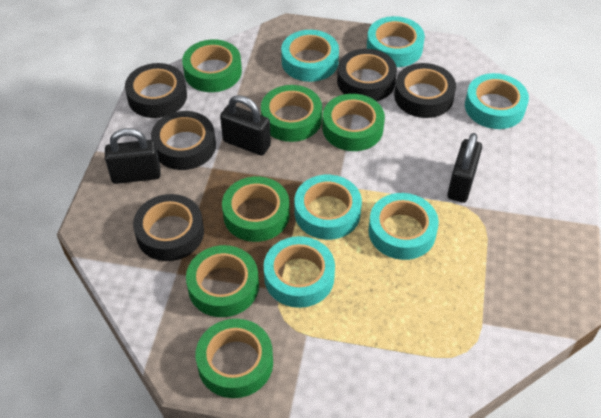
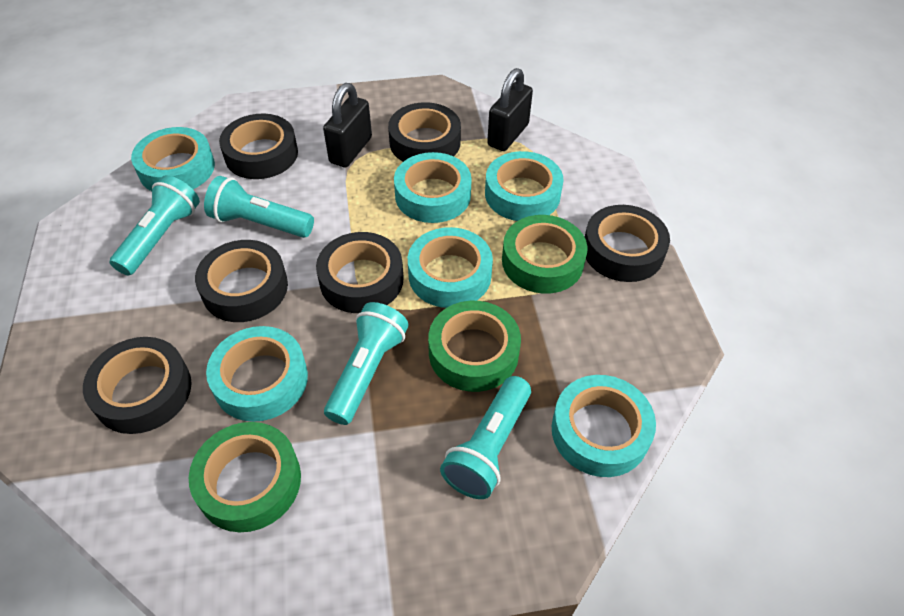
black padlock: [105,128,161,184] [220,95,271,156] [447,133,482,203] = 3 -> [323,83,372,168] [487,68,533,151] = 2
black tape: [125,63,187,118] [133,194,204,261] [151,111,216,170] [337,49,397,101] [394,63,456,118] = 5 -> [83,337,192,434] [195,240,288,322] [219,114,298,179] [316,232,404,313] [388,102,461,162] [585,205,670,282] = 6
green tape: [182,39,242,92] [186,245,259,317] [196,319,273,398] [222,177,290,242] [261,85,322,142] [322,94,385,151] = 6 -> [189,422,301,532] [428,301,521,392] [502,215,588,294] = 3
turquoise flashlight: none = 0 -> [110,175,200,276] [204,176,314,238] [324,302,408,425] [440,376,531,499] = 4

